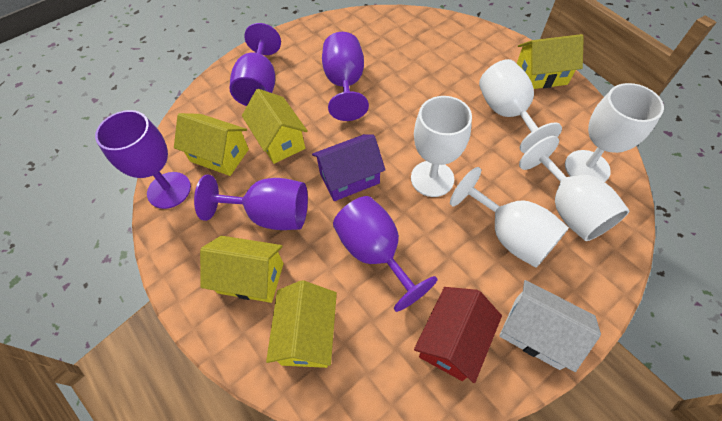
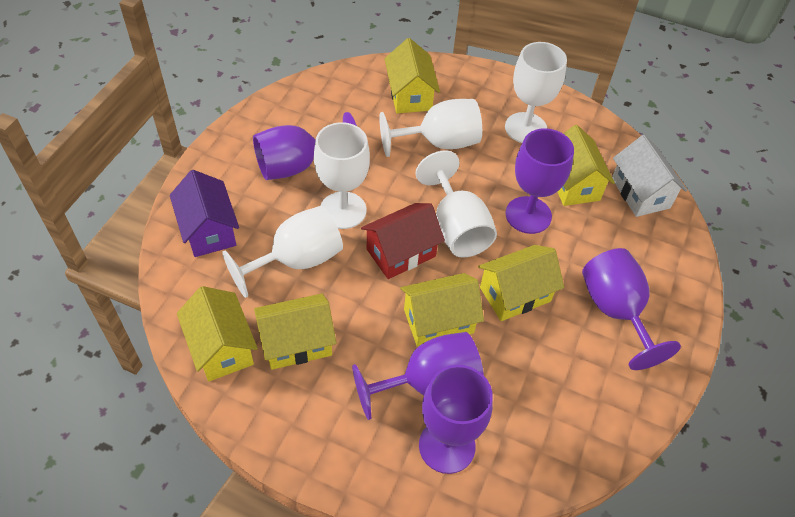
yellow house: [174,113,249,176] [200,236,284,303] [242,89,307,164] [266,280,337,368] [517,34,584,89] = 5 -> [177,286,258,382] [254,293,337,370] [384,38,440,113] [400,273,484,347] [478,245,564,321] [558,125,615,206] = 6

